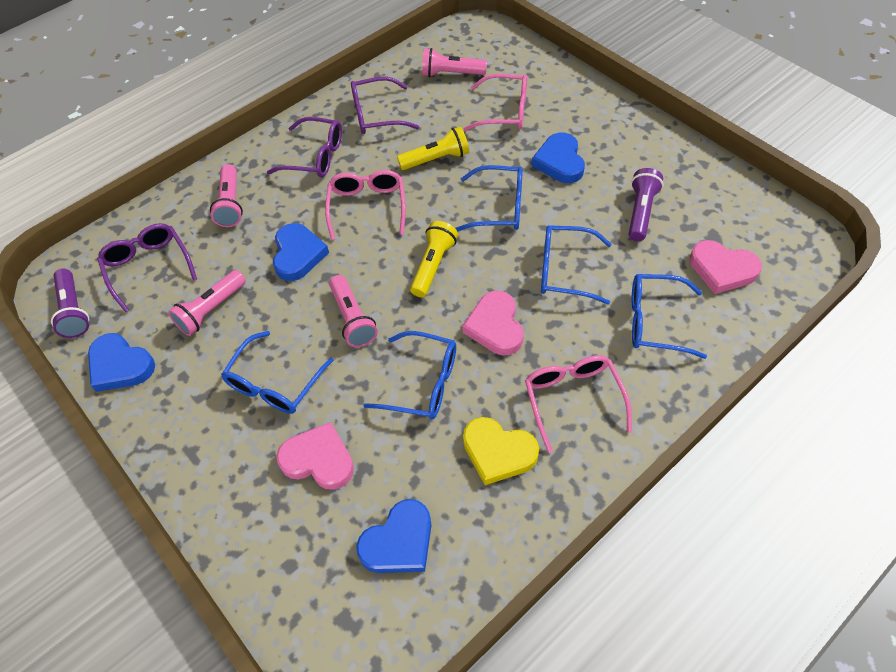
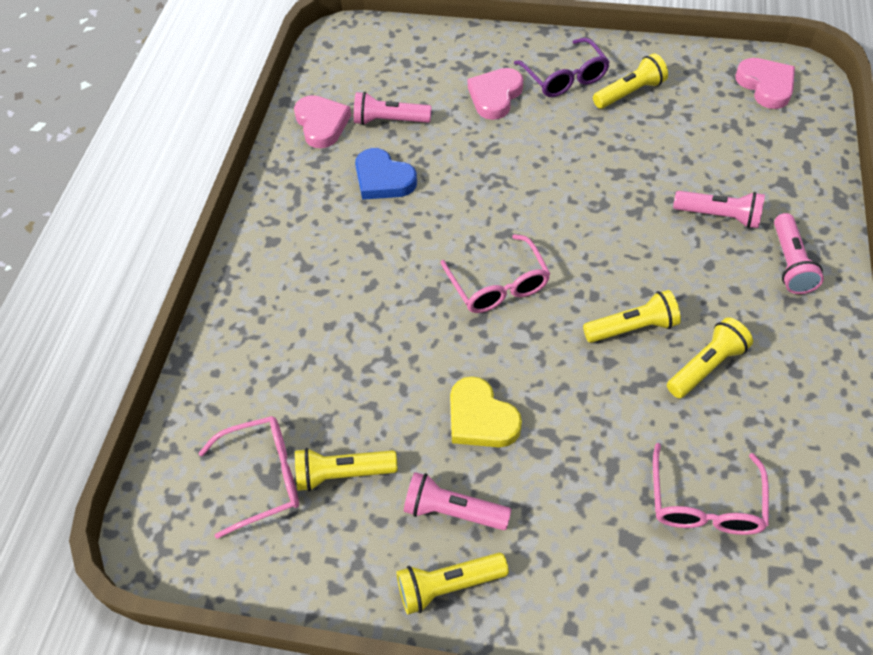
blue glasses: [221,331,334,414] [363,331,456,419] [455,165,523,232] [541,225,612,305] [632,274,707,359] = 5 -> none = 0
blue heart: [88,333,155,392] [273,223,329,281] [356,499,432,573] [532,133,585,183] = 4 -> [355,148,417,200] = 1
purple flashlight: [51,269,90,338] [629,168,664,241] = 2 -> none = 0
purple glasses: [97,223,197,312] [267,117,342,177] [351,76,419,134] = 3 -> [514,38,610,97] = 1
yellow flashlight: [397,127,469,170] [410,221,458,297] = 2 -> [295,448,397,491] [397,553,509,615] [583,290,681,343] [593,53,668,109] [667,317,753,398] = 5

